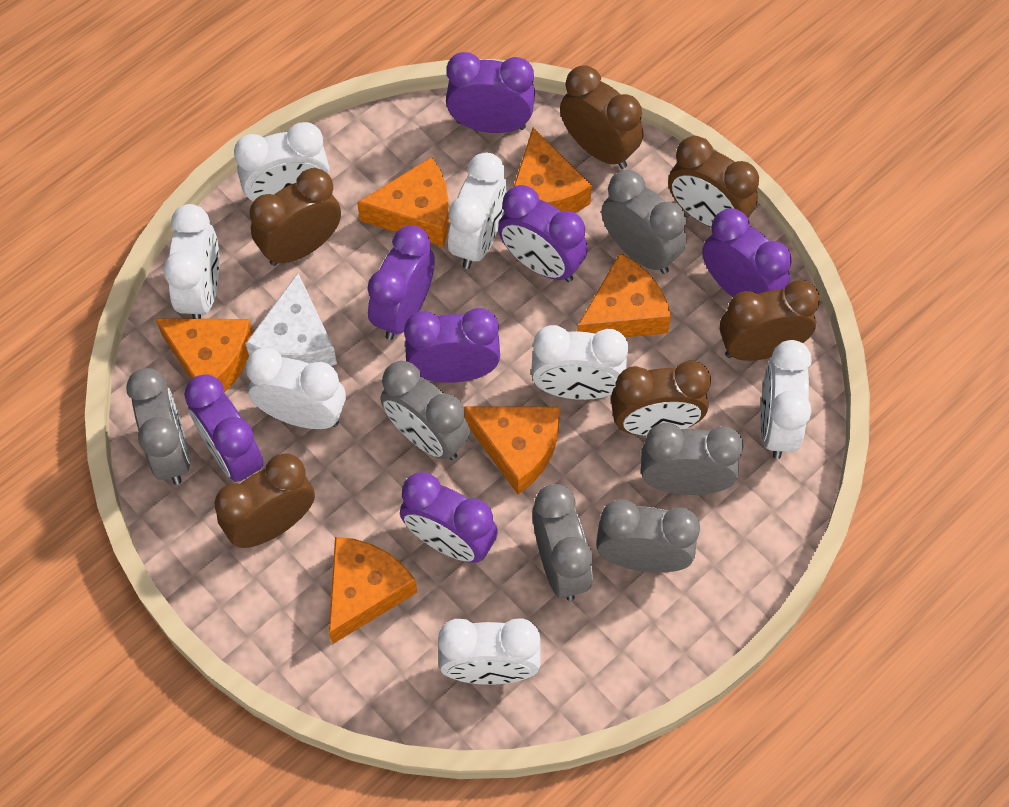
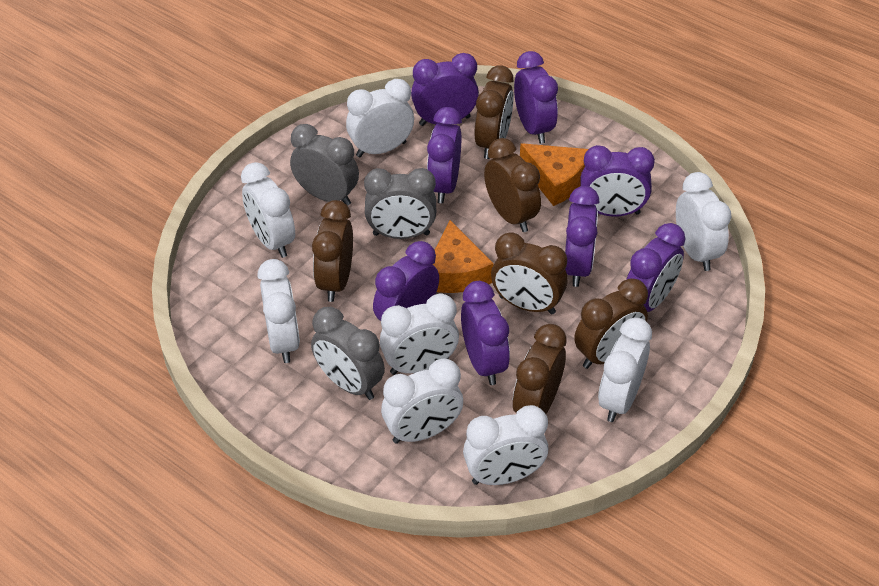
grey clock: [126,368,190,485] [380,361,470,460] [532,484,592,601] [596,499,700,573] [601,170,687,274] [641,423,743,495] = 6 -> [290,124,359,206] [311,307,385,400] [364,168,436,239] = 3
orange cheese: [155,318,253,393] [329,537,417,644] [357,157,449,247] [464,406,560,495] [514,127,592,213] [577,253,671,337] = 6 -> [433,220,494,293] [520,143,588,206] = 2
purple clock: [184,374,263,482] [367,225,435,340] [400,472,498,563] [404,308,500,383] [446,52,535,133] [498,185,588,282] [702,208,792,297] = 7 -> [373,241,439,321] [411,53,479,126] [427,107,462,203] [461,281,510,385] [514,51,558,144] [565,186,599,287] [580,145,655,217] [626,223,685,312] = 8
white cheese: [246,273,337,366] = 1 -> none = 0
white clock: [163,204,219,319] [234,122,330,202] [246,348,346,429] [438,618,541,685] [448,153,507,269] [531,325,628,400] [760,340,812,459] = 7 -> [241,162,295,258] [257,259,300,363] [346,79,414,157] [380,294,459,375] [381,358,463,444] [463,405,548,485] [598,317,652,422] [676,172,731,271] = 8

